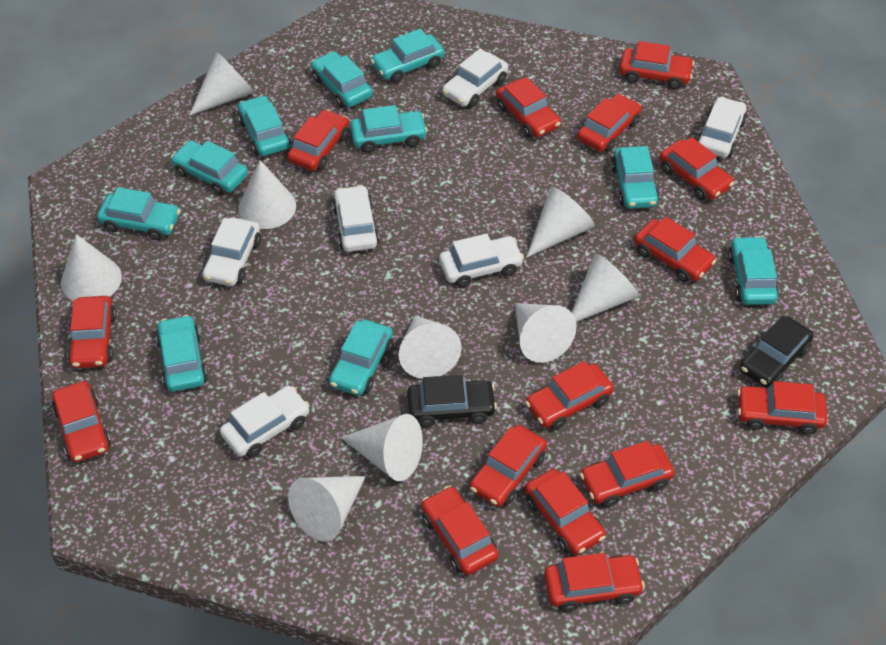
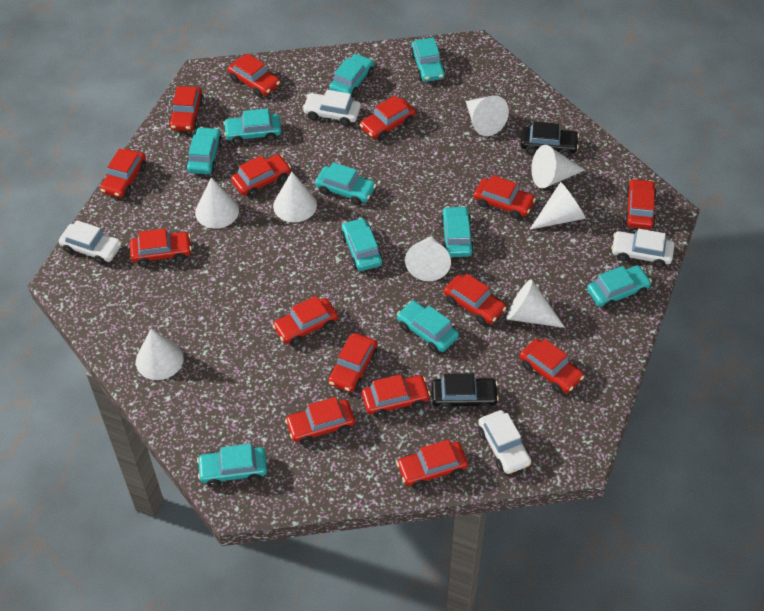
white car: [203,217,261,286] [220,386,310,458] [332,185,379,252] [439,234,524,287] [442,49,508,108] [697,97,747,158] = 6 -> [59,220,121,265] [302,90,361,126] [478,410,531,474] [611,229,674,268] = 4
white cone: [61,234,122,301] [189,51,255,116] [238,160,296,229] [288,476,366,541] [341,414,423,481] [398,316,462,379] [515,303,576,363] [526,186,595,258] [571,253,639,322] = 9 -> [136,329,184,380] [195,178,239,229] [273,172,317,222] [405,236,451,281] [466,95,509,136] [506,279,565,328] [530,182,586,230] [531,145,585,188] = 8

